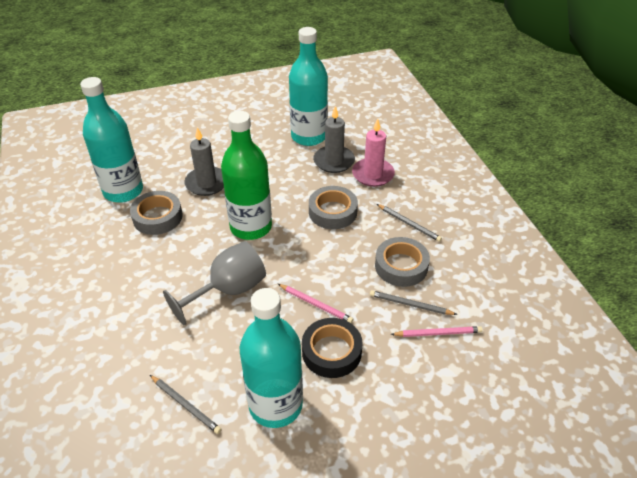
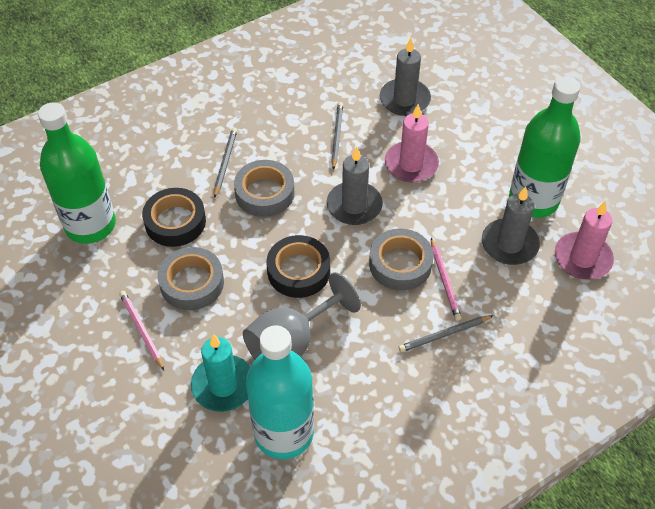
black tape: [302,318,363,378] = 1 -> [142,188,206,247] [266,235,330,298] = 2
green bottle: [221,111,272,240] = 1 -> [38,102,116,244] [509,76,581,218] = 2
grey candle: [184,127,224,196] [313,106,355,173] = 2 -> [327,147,383,225] [380,38,431,116] [482,186,540,265] = 3
pink candle: [352,119,395,187] = 1 -> [385,104,439,183] [555,201,614,279] = 2
turquoise bottle: [80,77,143,203] [240,288,303,428] [289,27,328,146] = 3 -> [246,325,314,459] = 1
turquoise candle: none = 0 -> [191,334,250,412] = 1

